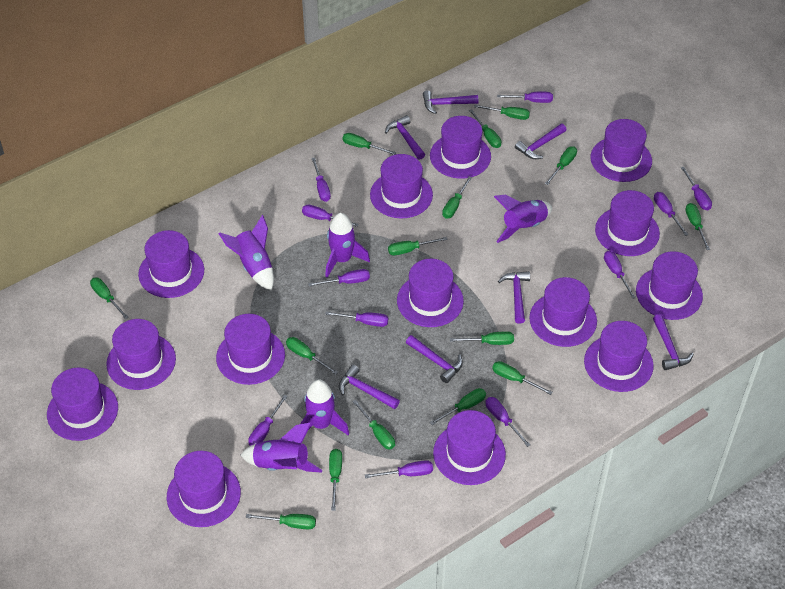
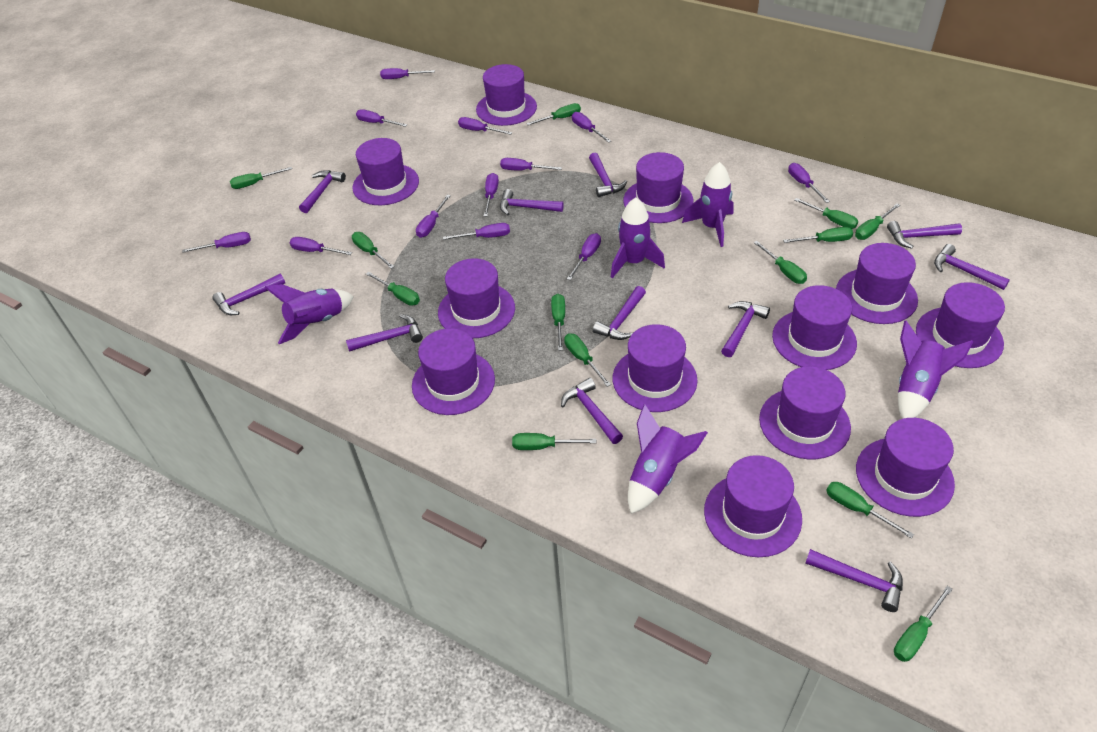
green screwdriver: [90,278,129,319] [246,514,316,529] [286,337,338,375] [329,449,342,511] [342,133,396,155] [352,400,395,450] [388,237,448,255] [430,388,486,425] [442,176,472,219] [450,331,514,345] [469,109,501,148] [474,105,530,120] [492,361,552,395] [545,146,577,185] [685,203,710,250] = 15 -> [230,167,292,189] [352,232,394,269] [366,272,420,306] [512,433,596,450] [526,103,581,125] [551,294,565,351] [564,333,611,387] [754,241,807,284] [783,227,853,243] [795,198,858,229] [826,482,914,539] [855,204,900,240] [894,586,953,662] = 13
purple hammer: [339,365,400,409] [385,115,425,160] [406,335,463,383] [423,90,478,114] [498,271,530,324] [515,124,566,159] [653,314,694,370] = 7 -> [212,274,285,315] [299,170,346,213] [346,314,423,352] [500,189,564,215] [561,378,623,444] [589,153,627,197] [593,286,646,340] [721,301,770,357] [805,549,903,612] [887,221,962,249] [934,244,1010,290] = 11
purple hat: [47,368,118,441] [106,319,176,390] [138,230,204,298] [167,451,241,527] [216,314,285,385] [370,154,433,218] [397,259,464,327] [430,116,491,179] [433,410,506,485] [529,277,597,347] [584,321,654,392] [590,119,652,182] [595,190,660,256] [636,251,703,320] = 14 -> [352,138,419,205] [412,328,495,415] [438,258,515,338] [476,64,537,126] [613,324,698,412] [623,152,693,223] [704,455,802,557] [759,366,851,459] [772,285,857,370] [836,243,918,324] [856,418,955,517] [916,282,1005,368] = 12
purple screwdriver: [248,395,288,446] [302,205,359,227] [308,269,370,287] [312,157,331,202] [325,311,388,327] [365,460,433,478] [486,397,531,447] [497,92,553,103] [604,251,636,299] [654,192,689,236] [681,167,712,210] = 11 -> [182,232,251,253] [290,237,352,255] [356,109,407,127] [380,68,435,79] [416,194,451,238] [443,223,510,240] [458,117,512,135] [483,173,499,216] [500,158,562,171] [567,233,601,280] [572,112,611,143] [788,163,830,203] = 12

